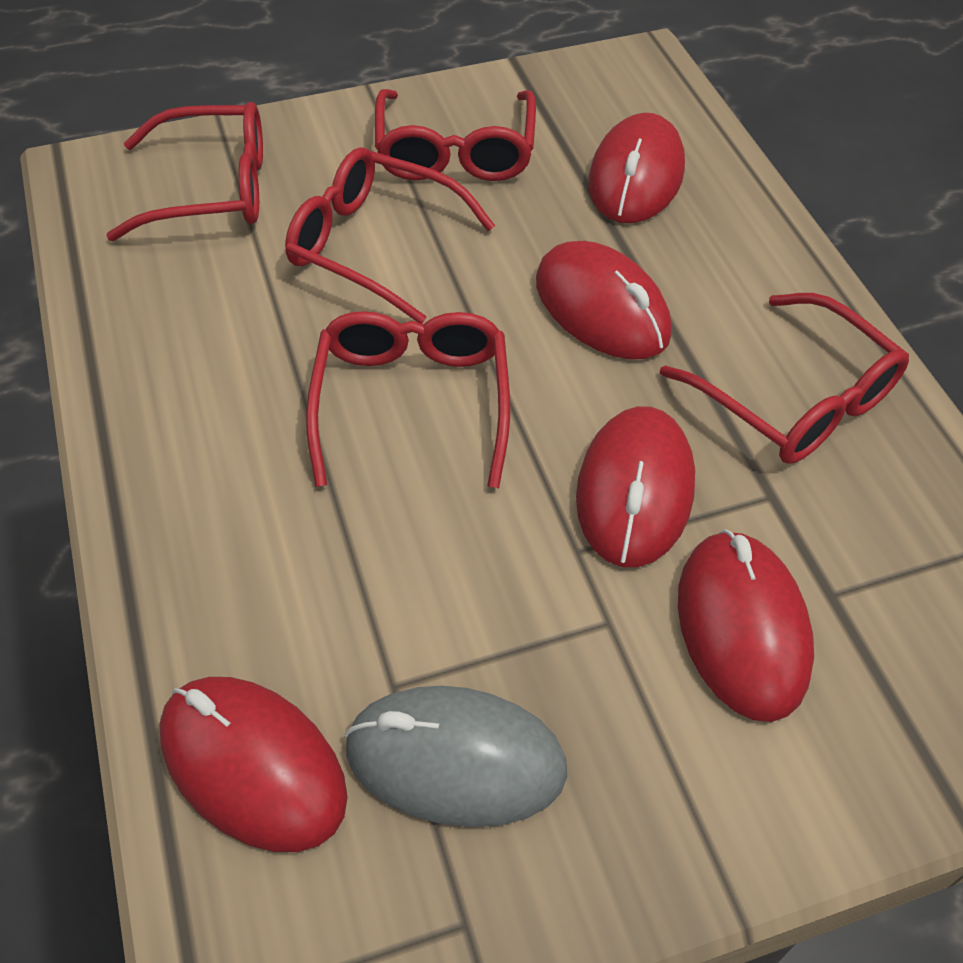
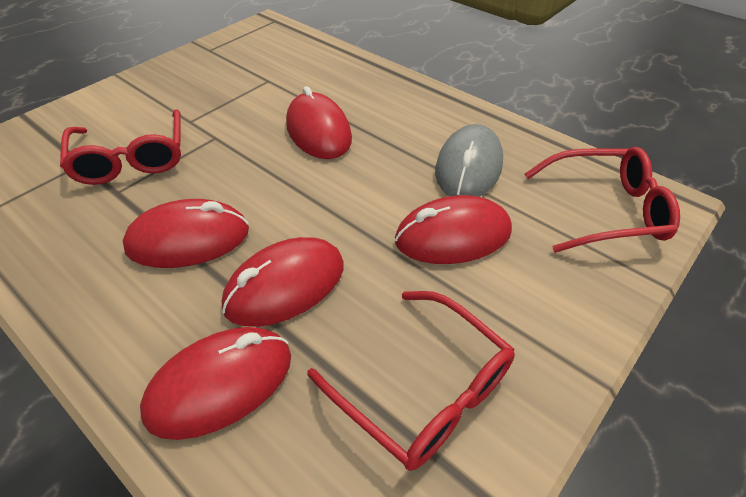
red glasses: [106,102,263,241] [285,147,495,324] [306,311,510,488] [375,89,536,181] [660,293,909,464] = 5 -> [60,109,181,185] [307,291,515,471] [524,147,680,253] = 3

